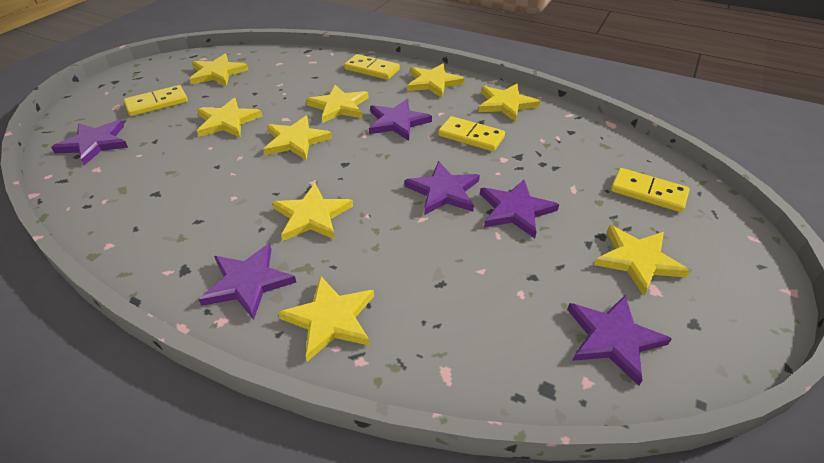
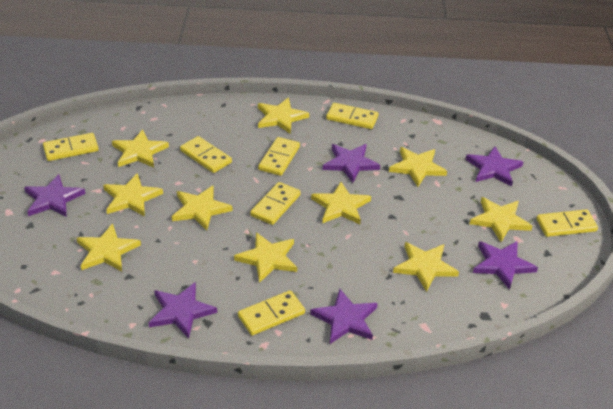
yellow domino: [124,85,188,116] [344,54,400,80] [438,116,505,151] [611,168,690,212] = 4 -> [43,133,99,161] [180,136,232,173] [238,290,305,335] [250,182,301,225] [258,137,300,176] [326,103,378,129] [536,209,598,237] = 7
yellow star: [190,54,248,86] [197,98,263,137] [263,116,332,160] [272,183,353,241] [278,276,374,362] [306,85,368,123] [407,63,465,98] [478,84,540,122] [594,225,690,296] = 9 -> [76,223,141,271] [103,173,163,217] [112,129,169,168] [172,186,232,230] [234,232,297,283] [258,98,309,134] [311,182,371,224] [389,147,447,187] [393,242,459,292] [469,197,532,242] = 10

